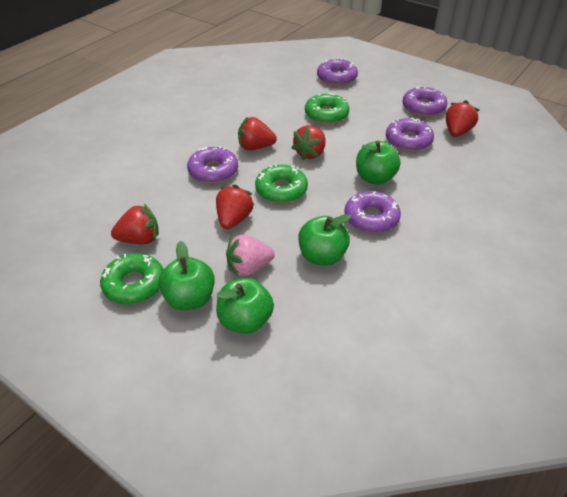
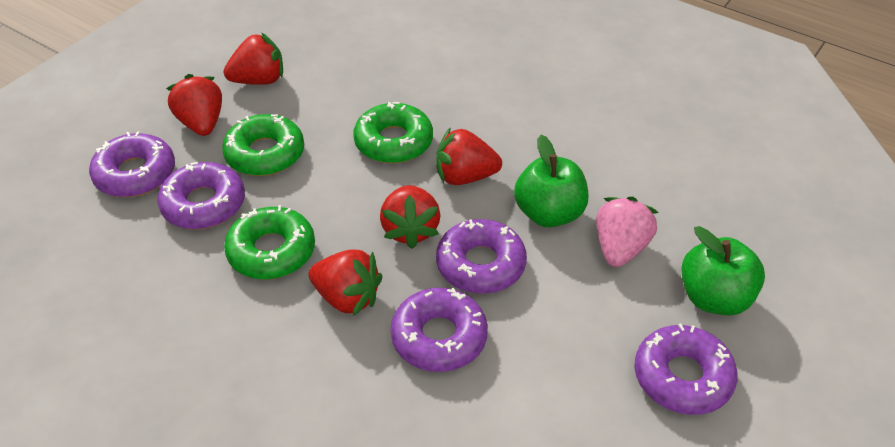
green apple: [159,241,215,310] [216,278,274,334] [299,214,351,266] [356,141,401,185] = 4 -> [514,135,588,228] [681,226,765,316] = 2

